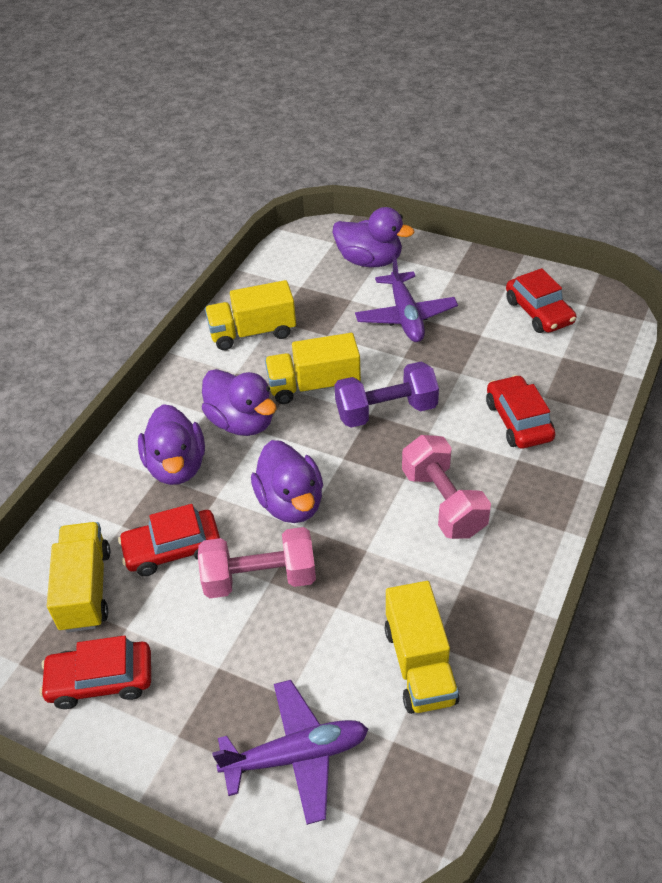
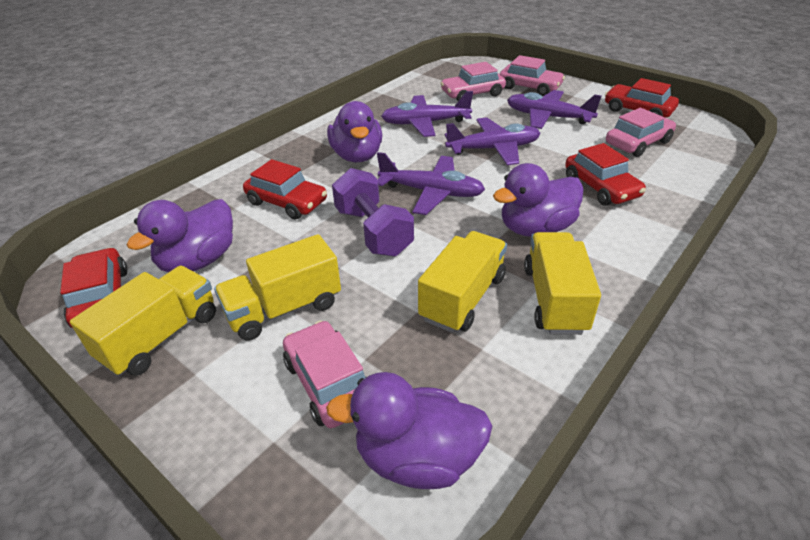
pink car: none = 0 -> [283,321,366,428] [440,62,506,101] [500,55,565,96] [606,108,676,157] = 4
pink dumbbell: [198,527,316,598] [402,435,491,539] = 2 -> none = 0
purple plane: [212,680,368,825] [355,255,458,342] = 2 -> [377,152,485,215] [381,91,473,137] [445,117,540,165] [507,90,601,129] = 4

